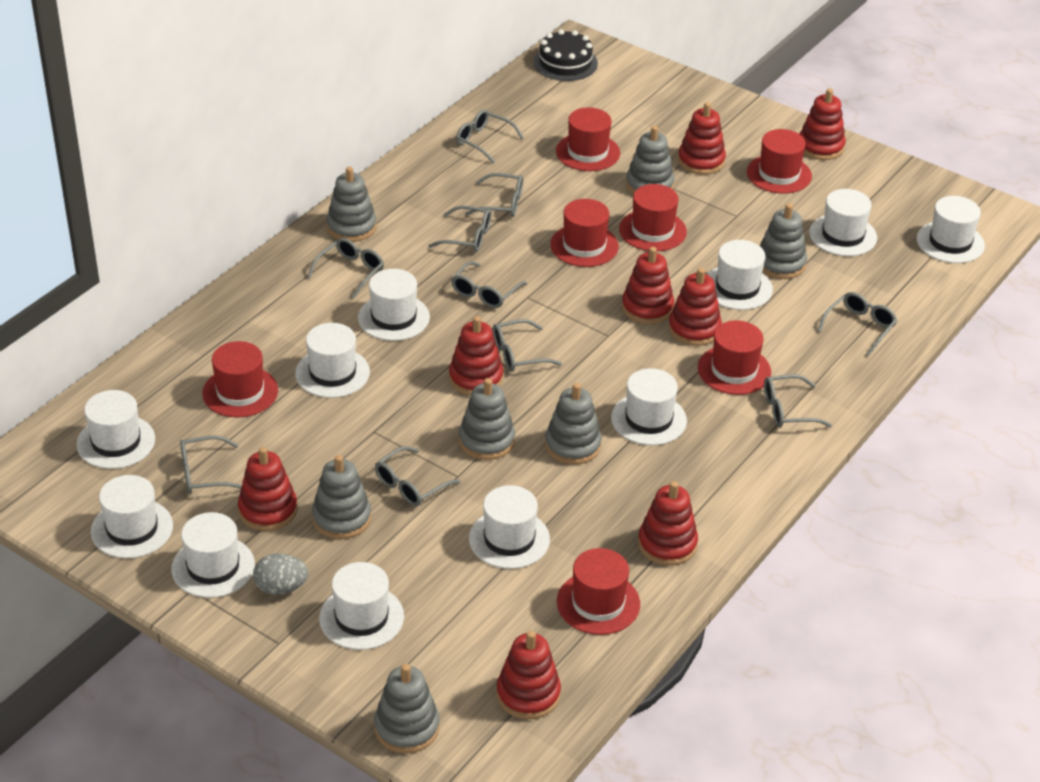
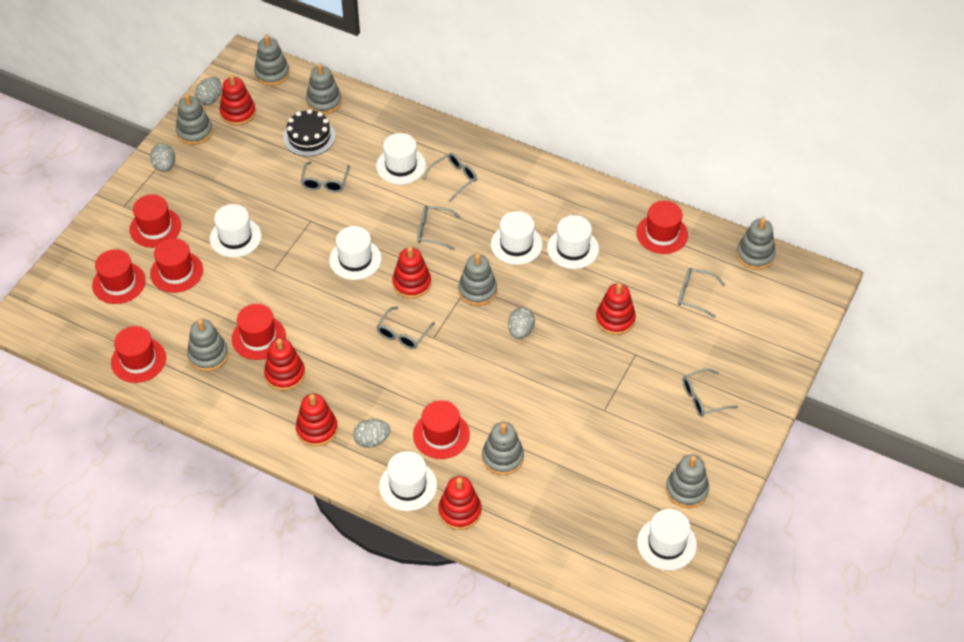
grey egg: [253,553,308,595] = 1 -> [150,143,175,172] [195,77,222,105] [353,419,390,448] [508,307,535,339] = 4
grey glasses: [180,435,242,493] [308,238,384,299] [375,446,461,506] [428,205,491,252] [451,261,527,308] [456,109,524,163] [465,173,523,217] [493,319,562,371] [764,374,832,427] [818,292,897,356] = 10 -> [301,162,350,192] [376,306,435,349] [417,206,462,250] [423,153,477,202] [678,268,725,318] [683,369,738,417] = 6
grey stacking toy: [312,455,371,539] [326,167,377,242] [374,664,440,753] [459,378,515,460] [545,383,602,465] [626,126,675,194] [760,203,807,279] = 7 -> [176,94,213,145] [187,319,228,372] [254,35,290,86] [306,64,342,115] [458,254,497,306] [482,422,524,475] [666,455,709,508] [736,218,776,270] = 8
red stacking toy: [238,447,298,531] [449,316,503,395] [496,631,561,719] [622,247,674,324] [638,481,698,566] [668,268,722,346] [678,102,726,175] [800,88,846,160] = 8 -> [220,75,256,126] [264,338,305,391] [296,394,338,447] [392,247,431,299] [438,476,482,530] [596,283,636,335] = 6
white hat: [77,390,155,469] [91,475,173,558] [171,512,255,598] [295,323,370,398] [319,562,404,650] [358,269,430,341] [469,485,550,569] [611,368,687,445] [707,240,773,310] [809,189,877,256] [916,196,985,263] = 11 -> [210,204,261,258] [329,226,382,280] [376,133,426,184] [379,451,437,511] [491,211,543,265] [547,215,599,269] [637,509,697,570] = 7

